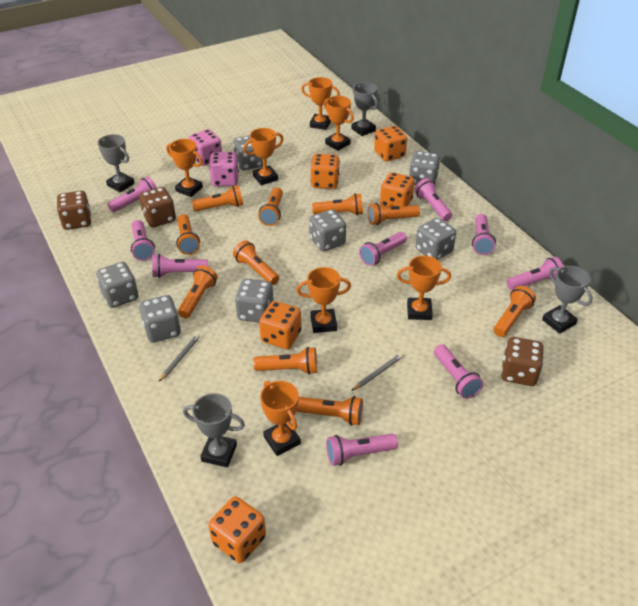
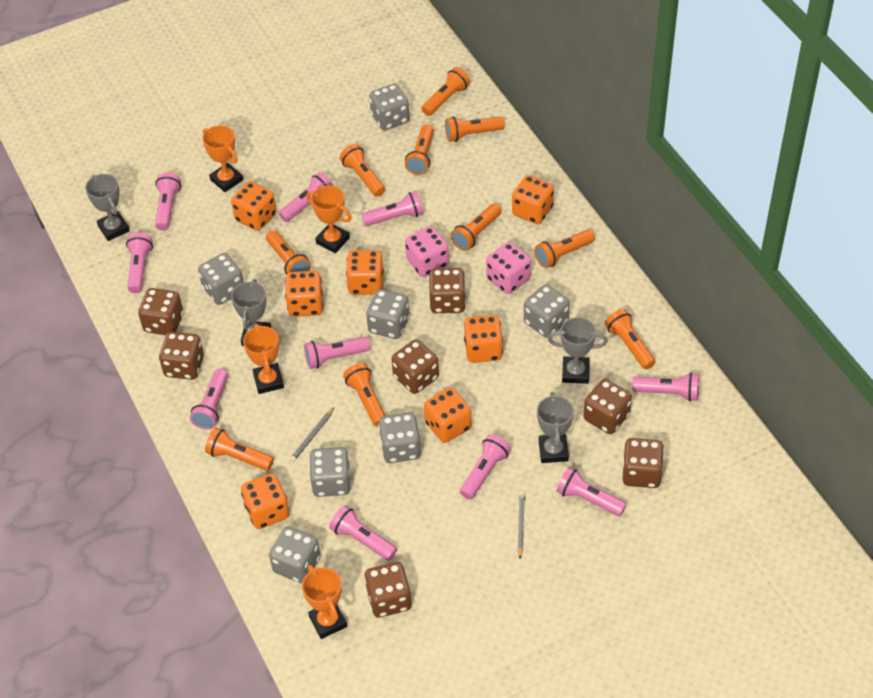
brown dice: [57,191,91,230] [139,187,176,227] [501,337,543,386] = 3 -> [138,288,183,335] [159,332,204,380] [364,562,412,618] [391,339,439,394] [429,268,466,313] [583,379,632,434] [622,438,664,488] = 7
orange dice: [208,496,266,563] [259,301,301,349] [311,154,340,189] [374,126,407,161] [380,172,414,207] = 5 -> [231,181,276,231] [241,473,289,529] [285,271,323,317] [346,250,384,295] [424,388,471,443] [464,315,503,363] [512,175,554,224] = 7
orange trophy: [166,139,203,197] [243,128,283,185] [260,381,301,456] [296,267,351,333] [301,77,340,130] [324,96,354,151] [397,255,451,320] = 7 -> [202,125,243,192] [243,324,284,394] [302,565,347,639] [306,186,352,253] = 4
pink flashlight: [108,176,157,212] [131,220,155,261] [152,254,208,278] [326,434,398,466] [359,232,407,266] [415,178,452,221] [434,344,483,399] [472,214,496,255] [507,257,564,290] = 9 -> [126,233,153,293] [155,172,181,231] [190,369,228,429] [279,172,333,222] [304,337,370,369] [329,505,397,560] [361,191,424,226] [460,434,511,500] [556,467,627,516] [632,373,699,401] = 10

